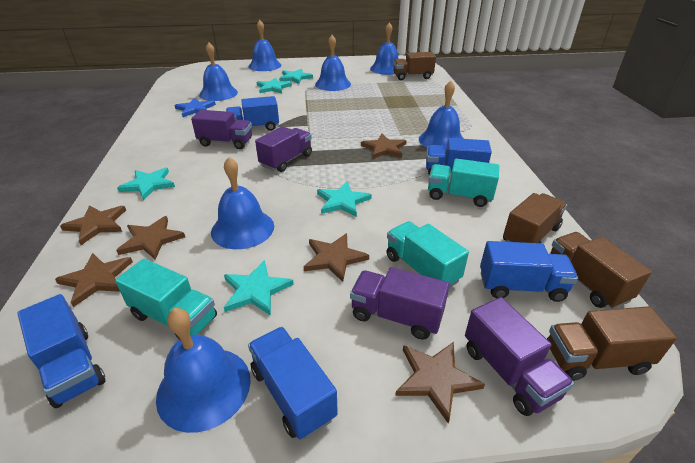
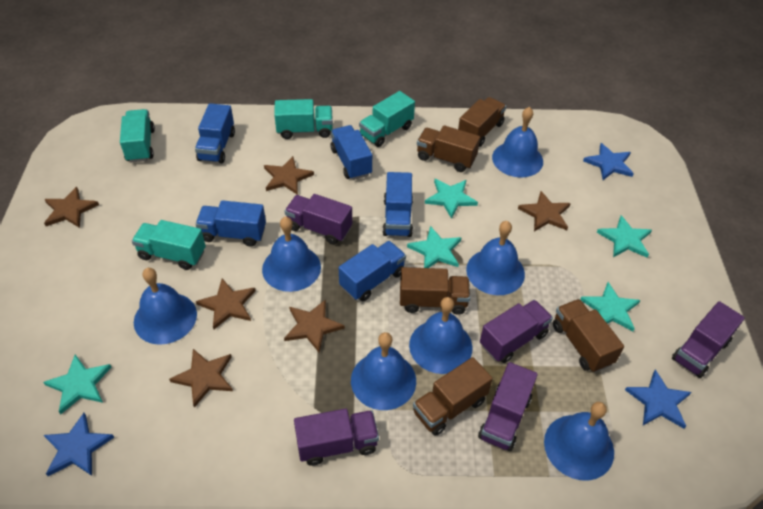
blue star: [174,98,216,117] = 1 -> [44,413,114,476] [583,143,634,180] [625,369,691,429] = 3
brown truck: [393,52,436,80] [503,193,567,243] [547,306,677,381] [550,232,652,309] = 4 -> [400,267,470,315] [413,357,493,436] [417,125,480,172] [458,97,506,147] [553,299,624,372] = 5
purple truck: [191,110,252,149] [255,126,312,172] [350,267,450,340] [465,297,574,416] = 4 -> [285,194,352,245] [294,409,379,466] [478,362,538,451] [480,300,553,363] [672,301,745,378] = 5
turquoise truck: [115,259,217,340] [386,221,469,288] [428,158,499,207] = 3 -> [120,109,155,162] [132,220,206,270] [274,99,333,139] [359,91,415,147] = 4

